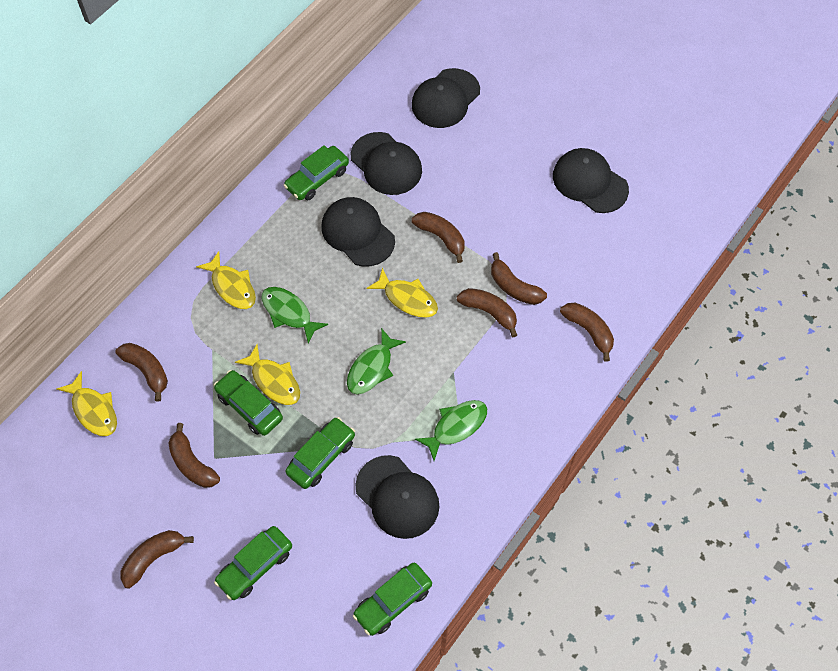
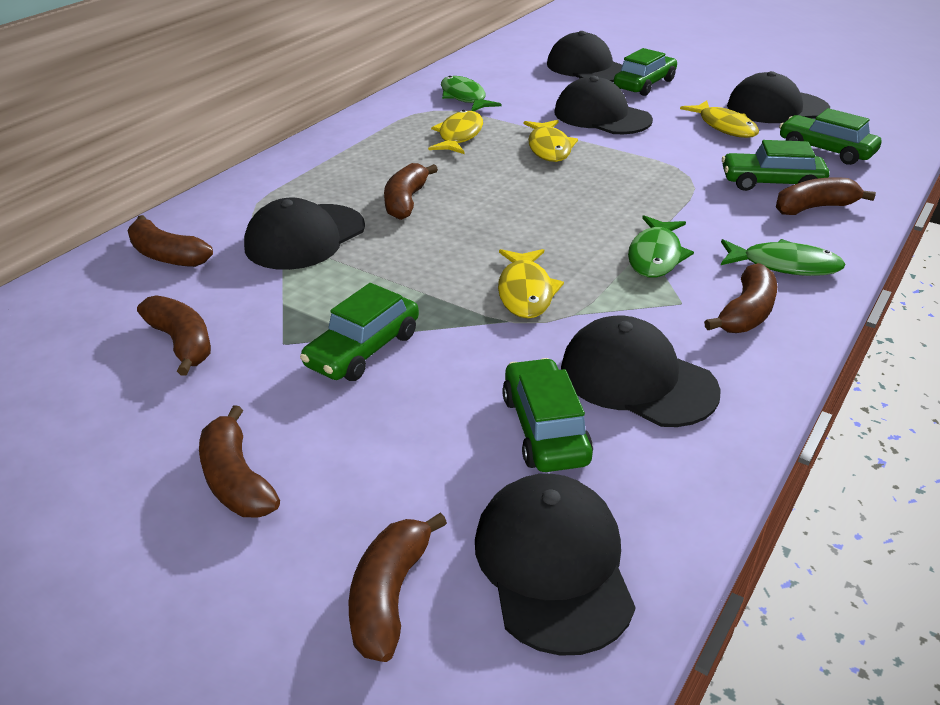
black cap: [322,197,395,267] [350,132,422,195] [355,455,439,539] [412,68,480,128] [553,148,629,213] = 5 -> [244,198,365,270] [475,474,636,656] [547,31,622,82] [555,76,653,134] [561,316,721,427] [727,71,830,123] = 6

